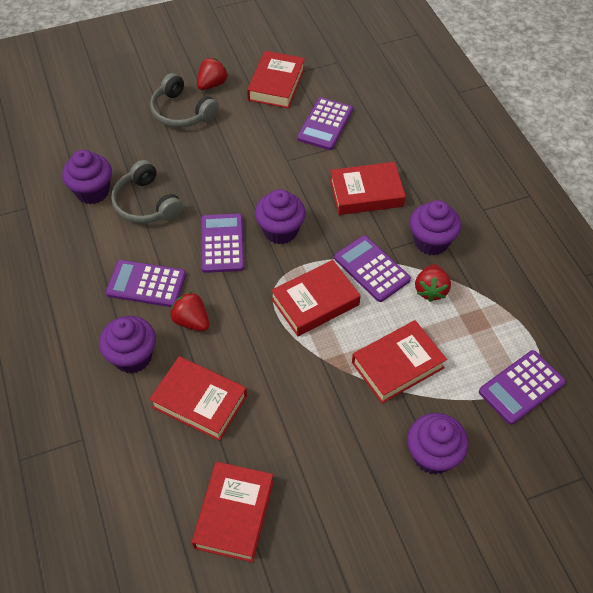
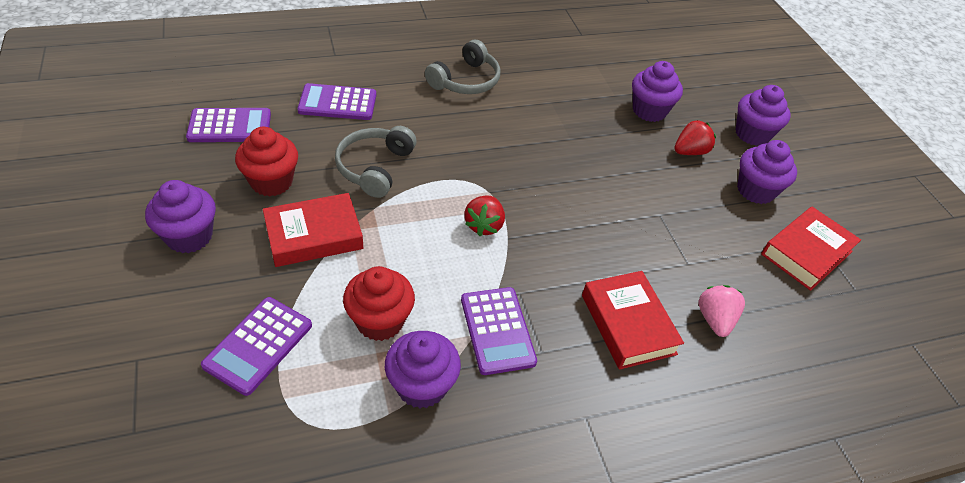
pink strawberry: none = 0 -> [698,285,745,337] = 1
purple calculator: [106,260,186,307] [201,213,245,273] [297,97,353,150] [334,235,411,302] [479,350,566,425] = 5 -> [186,108,271,142] [201,297,312,396] [297,83,376,120] [461,287,537,375] = 4
red book: [149,356,247,441] [192,462,274,562] [247,51,305,108] [271,260,361,336] [330,162,406,215] [352,320,447,403] = 6 -> [263,193,363,267] [582,271,684,370] [761,207,861,291] = 3
red cupcake: none = 0 -> [235,127,298,196] [343,266,415,341] = 2
red strawberry: [170,292,209,331] [197,58,228,90] [415,264,451,302] = 3 -> [464,195,505,236] [674,120,716,155] = 2

